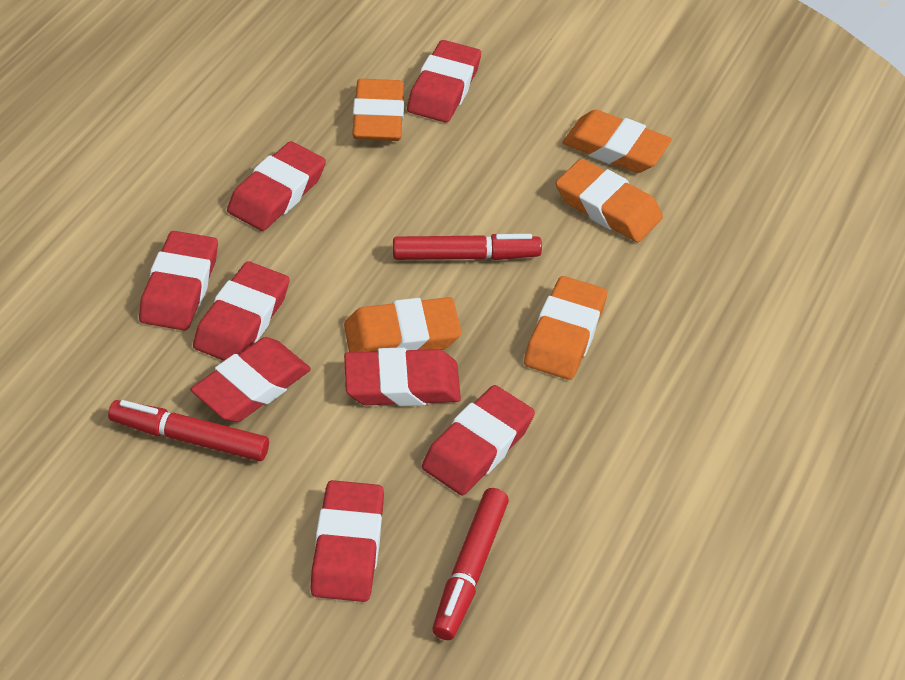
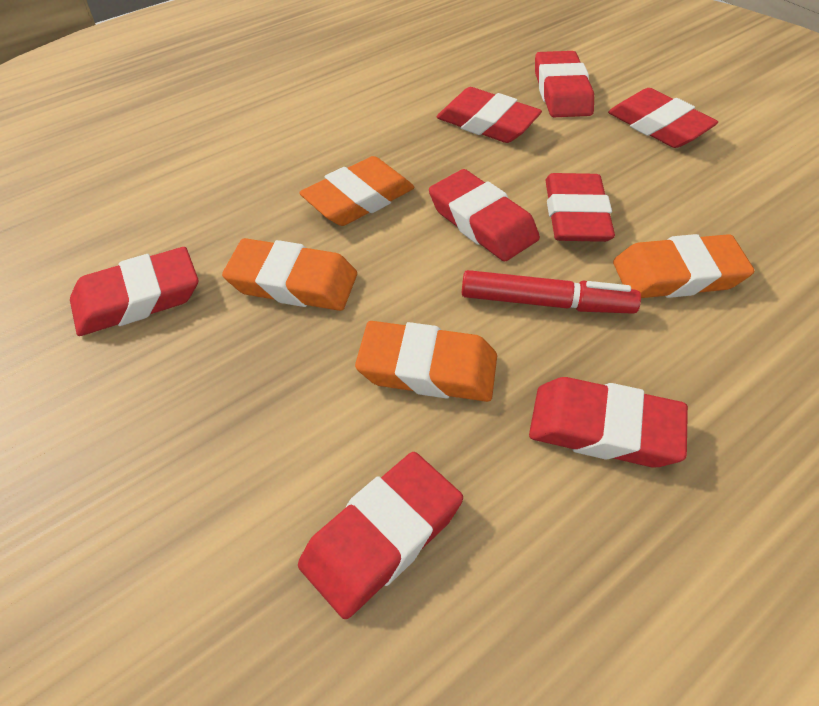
orange eraser: [344,297,461,352] [352,79,404,141] [524,276,607,380] [556,159,663,242] [562,110,672,173] = 5 -> [222,238,357,311] [299,156,414,226] [355,321,497,402] [613,234,754,298] = 4
red marker: [108,400,269,461] [393,234,542,260] [432,488,509,640] = 3 -> [462,270,641,314] = 1

